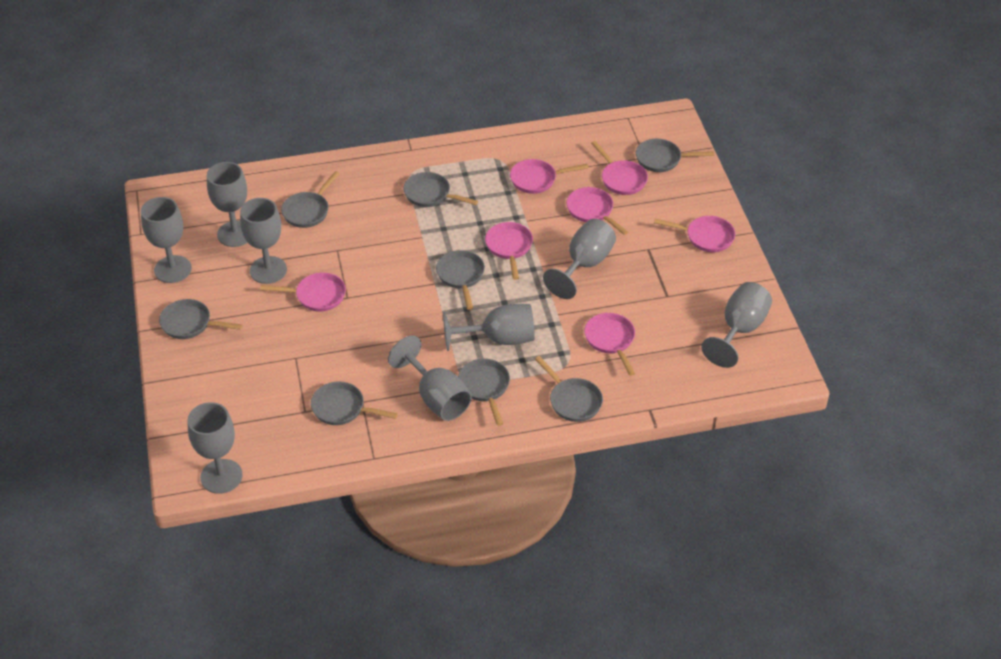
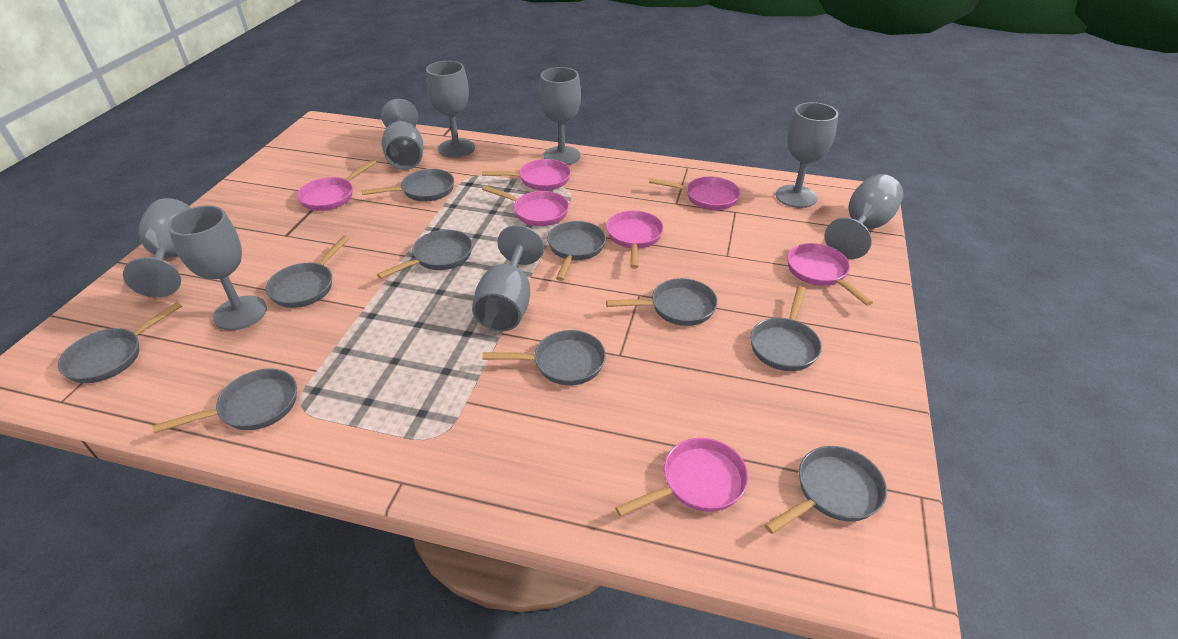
grey pan: [159,299,242,339] [281,171,340,228] [311,382,398,425] [403,172,478,207] [436,250,485,310] [458,359,510,426] [535,356,603,422] [636,139,714,172] = 8 -> [58,302,182,383] [152,368,297,433] [266,236,350,308] [362,169,454,202] [377,230,473,279] [482,330,606,385] [547,221,606,281] [606,278,718,326] [750,286,822,371] [765,446,887,534] = 10

